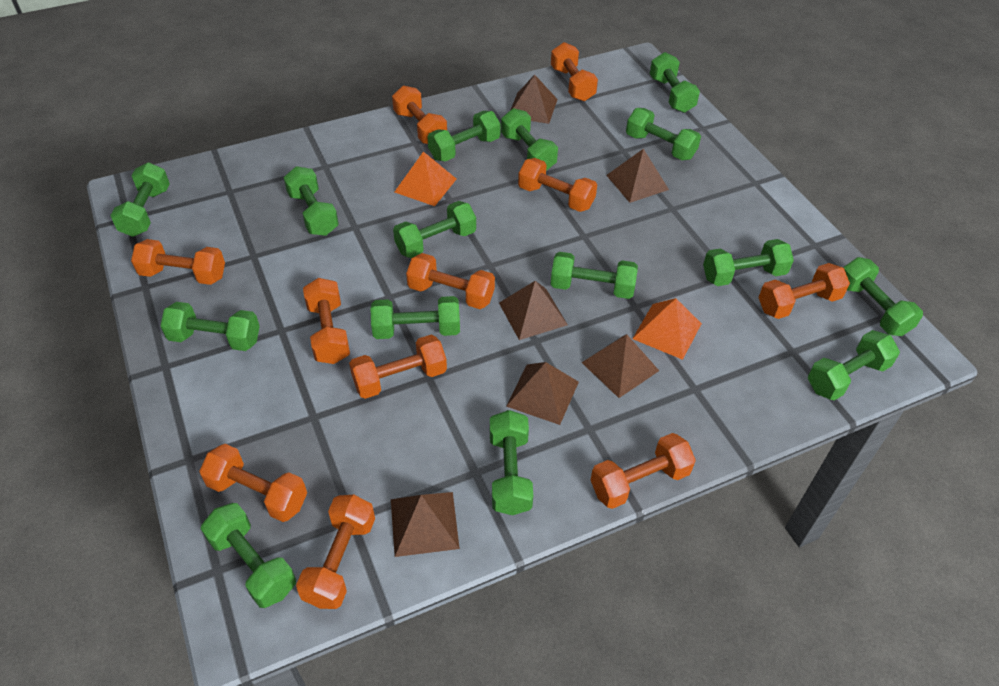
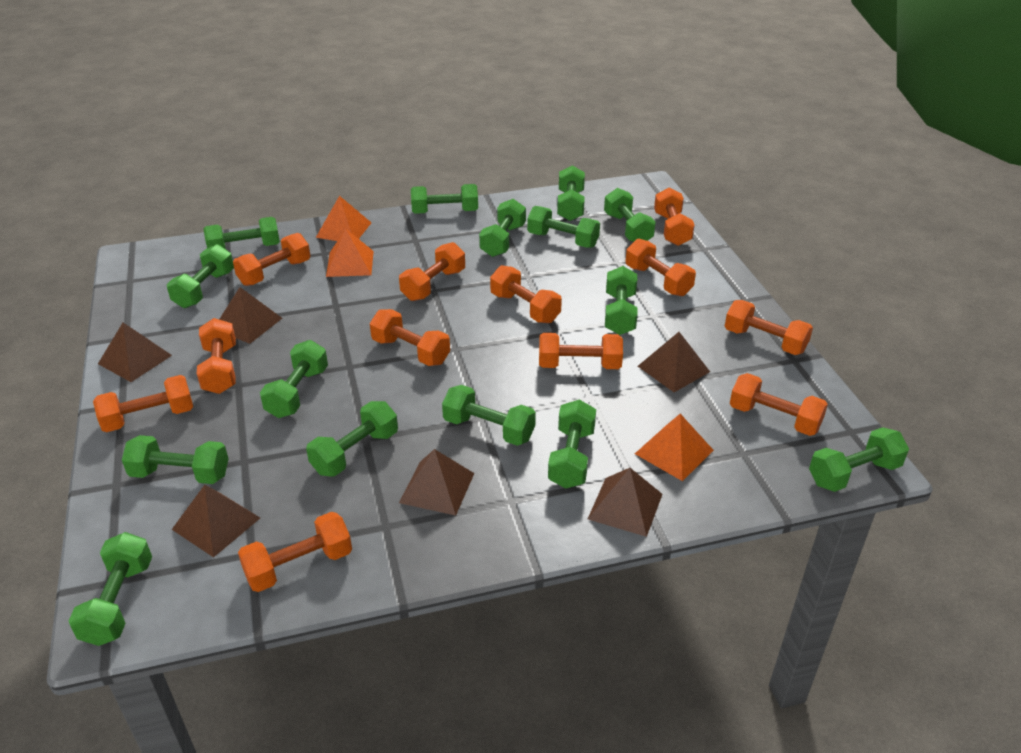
orange dumbbell: [131,239,225,285] [199,444,307,522] [296,495,375,609] [303,278,350,364] [349,335,447,399] [392,86,447,144] [406,253,495,309] [518,158,597,212] [551,42,598,101] [591,433,696,509] [758,263,850,319] = 11 -> [93,375,193,432] [197,318,236,394] [233,233,310,286] [238,512,352,592] [370,309,450,366] [399,242,465,301] [490,265,562,323] [539,333,623,369] [626,239,696,296] [654,187,695,246] [725,300,813,355] [730,373,828,436] = 12
orange pyramid: [395,152,456,206] [632,298,702,360] = 2 -> [316,196,372,241] [326,229,374,277] [635,414,714,481] = 3

